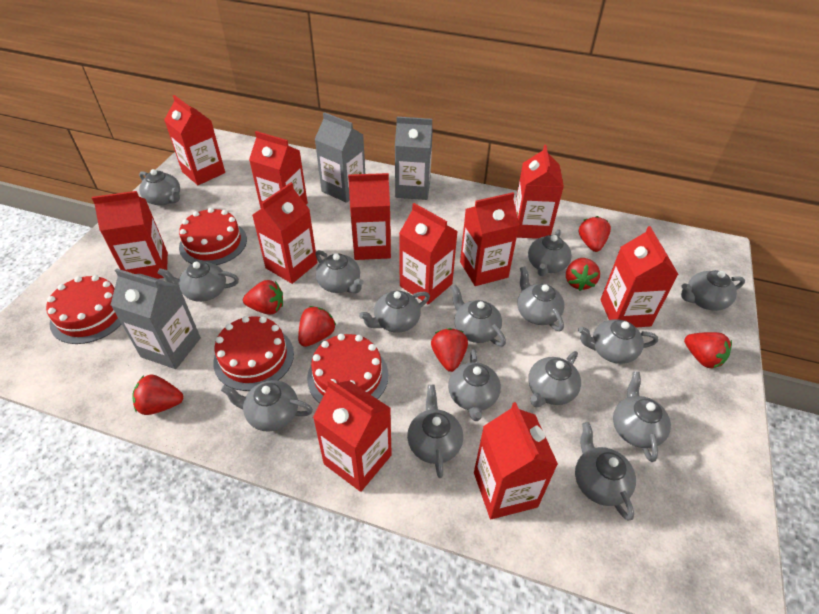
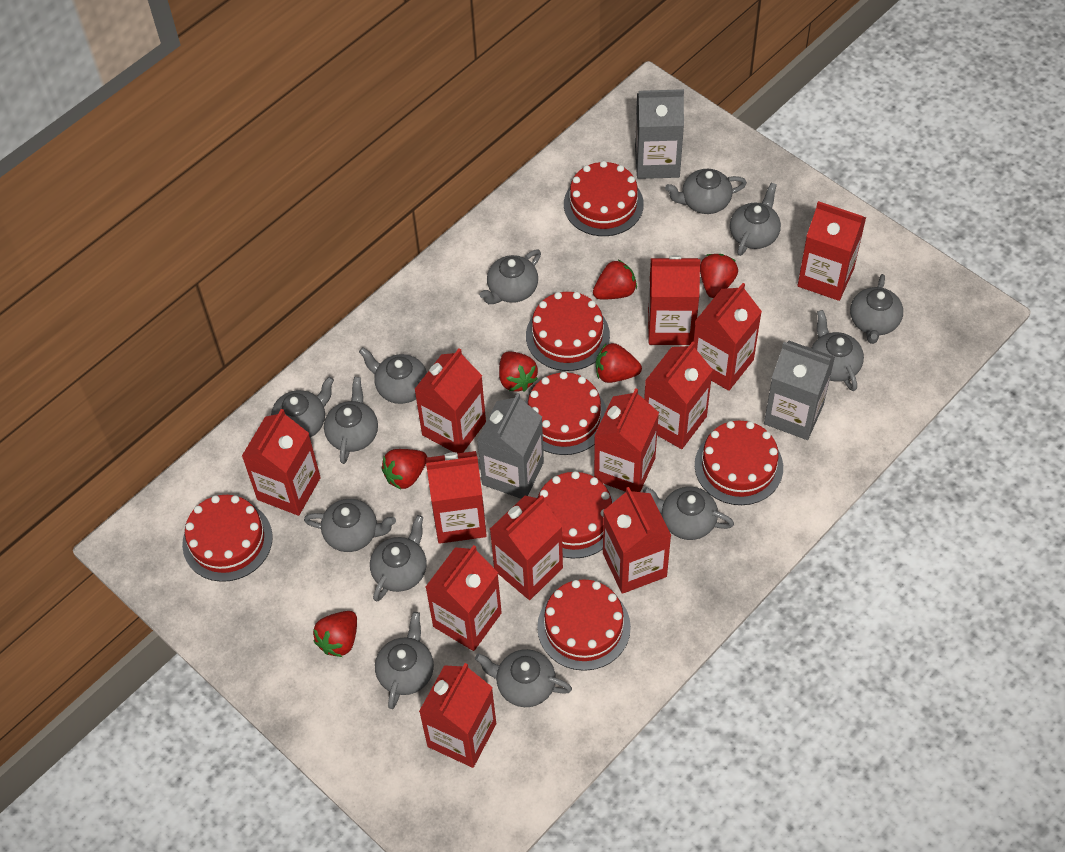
grey teapot: [139,169,180,206] [158,261,239,302] [221,380,313,432] [315,250,364,293] [359,291,430,333] [407,385,463,478] [448,349,501,421] [451,285,506,347] [517,266,565,331] [528,229,572,277] [528,351,581,407] [575,422,636,521] [578,319,658,364] [613,372,671,462] [681,270,745,311] = 15 -> [271,376,334,438] [304,499,396,552] [324,377,378,464] [359,348,427,404] [370,515,427,601] [375,612,434,709] [475,649,572,707] [479,249,541,304] [643,487,734,540] [665,169,747,214] [730,183,781,256] [811,310,864,391] [850,274,903,344] = 13
red cake: [46,275,122,344] [179,208,247,265] [213,316,294,391] [307,334,388,403] = 4 -> [182,495,273,582] [525,372,607,455] [526,292,610,371] [536,471,615,558] [537,579,631,671] [564,161,644,236] [695,421,783,505] = 7
red carton: [92,191,168,279] [164,95,225,185] [249,131,308,208] [252,182,317,284] [313,379,392,492] [348,173,391,260] [399,203,458,305] [460,192,520,286] [474,402,558,519] [515,145,564,239] [600,226,679,327] = 11 -> [242,409,321,516] [414,348,486,453] [419,663,496,768] [426,451,487,544] [426,545,502,651] [490,495,563,600] [594,388,659,492] [603,487,672,594] [644,342,713,449] [648,255,700,345] [693,283,762,391] [798,201,866,301] = 12
red strawberry: [132,374,183,415] [243,280,283,315] [298,306,336,347] [431,328,468,372] [566,258,600,291] [579,216,611,252] [684,332,732,368] = 7 -> [313,611,357,657] [381,449,428,490] [499,352,538,392] [593,259,637,299] [596,343,642,383] [700,254,738,298] = 6

